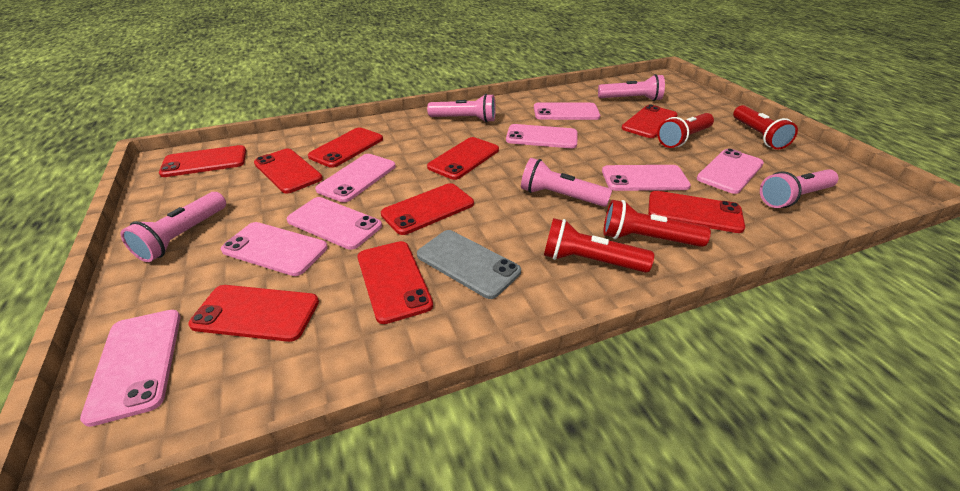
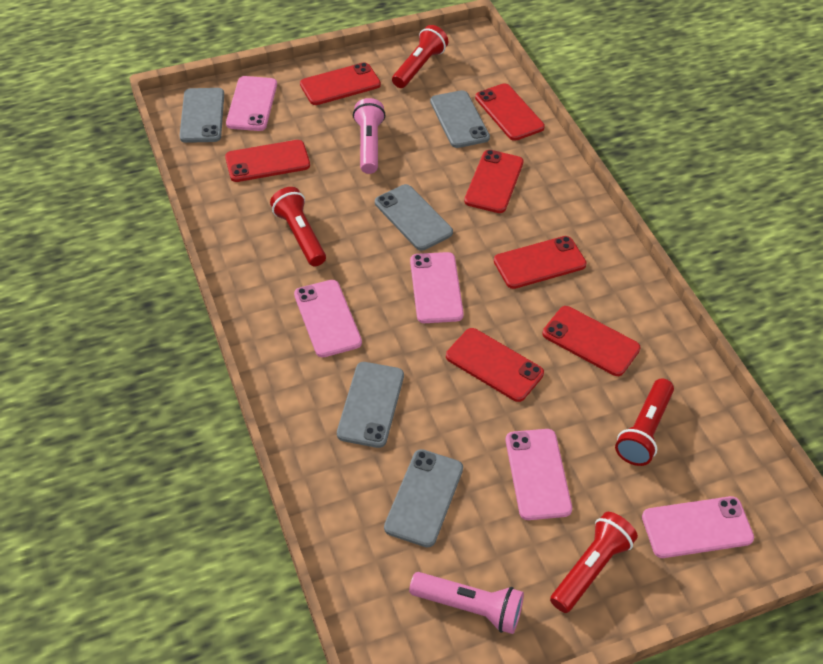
grey phone: [417,230,521,299] = 1 -> [179,88,224,143] [337,362,404,448] [375,184,453,251] [384,449,463,548] [430,90,490,148] = 5
pink flashlight: [121,192,226,262] [427,94,496,123] [521,158,612,207] [598,74,665,101] [760,169,839,208] = 5 -> [353,98,385,174] [409,572,524,634] = 2
pink phone: [80,310,180,427] [221,222,328,276] [286,197,382,250] [315,154,396,202] [506,124,578,148] [534,102,600,120] [602,165,691,191] [697,148,764,194] = 8 -> [226,76,277,131] [294,280,362,357] [410,252,464,323] [506,429,572,520] [642,496,754,558] = 5
red phone: [159,145,246,177] [188,285,319,342] [254,148,323,194] [308,127,383,168] [357,241,433,324] [381,183,474,235] [427,137,499,180] [622,104,678,138] [648,191,745,233] = 9 -> [225,140,310,182] [300,62,381,105] [446,328,544,402] [464,150,524,213] [475,83,545,141] [494,236,587,289] [542,306,641,376] = 7

